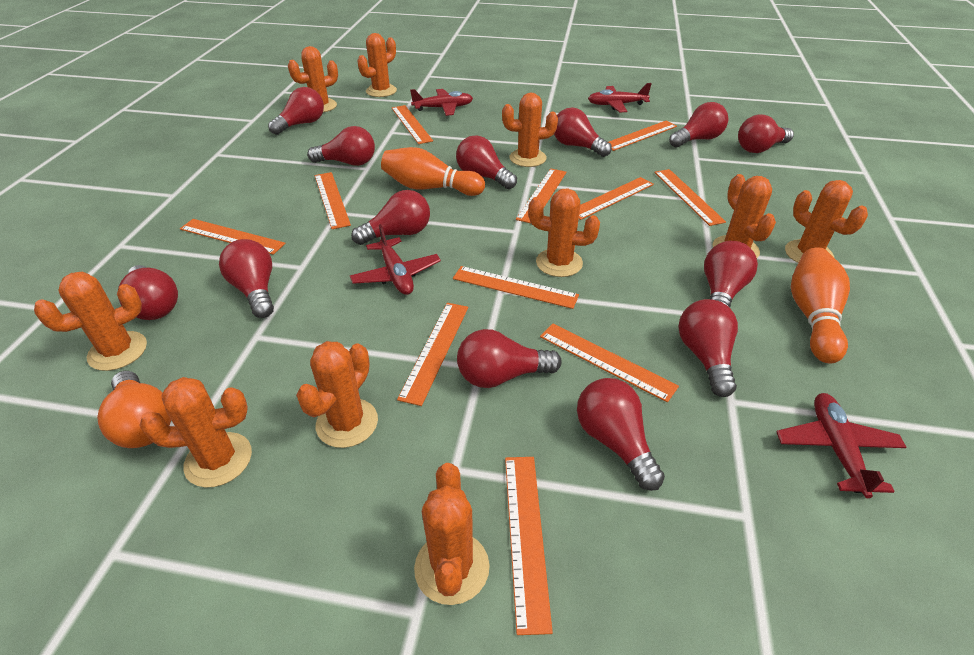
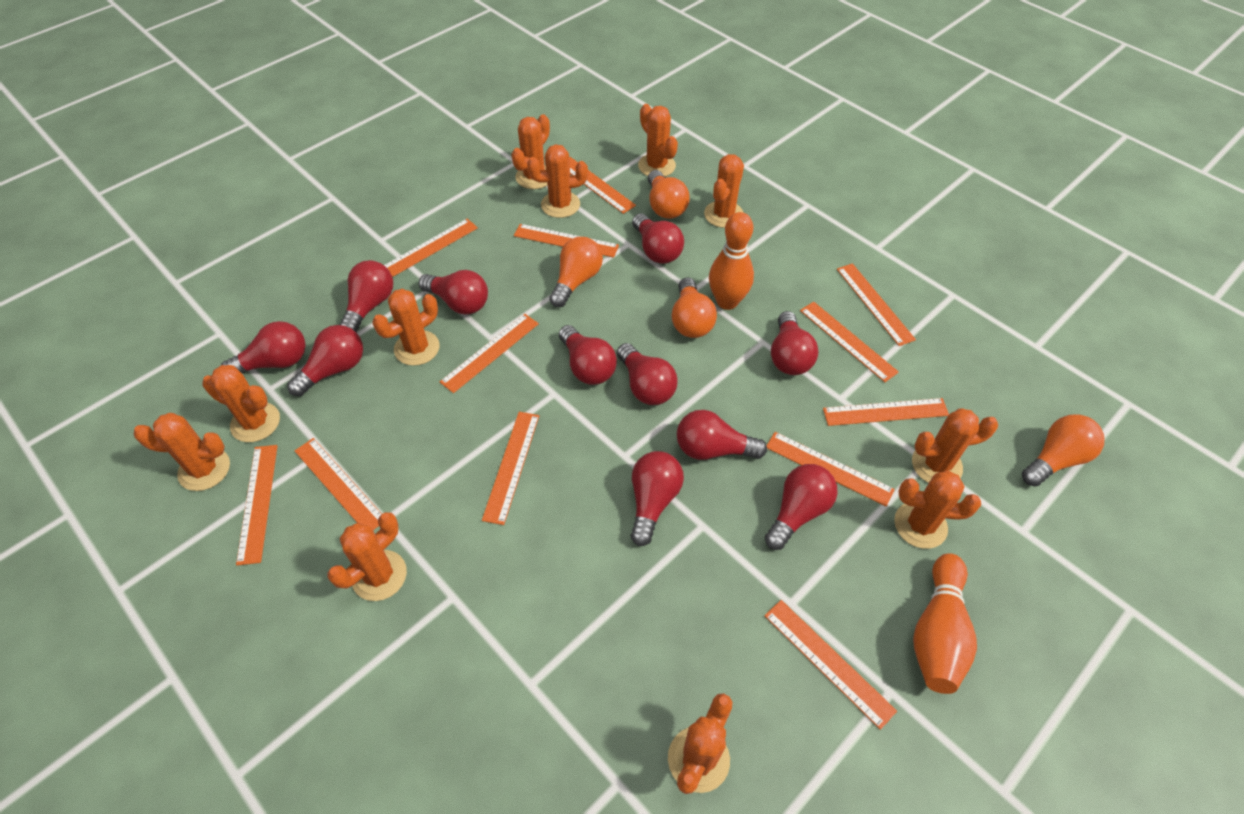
orange cactus: [34,271,147,371] [139,377,252,488] [288,46,338,112] [296,341,378,448] [357,33,397,97] [414,463,490,605] [502,92,558,167] [528,188,600,277] [713,174,776,258] [785,180,868,263] = 10 -> [134,413,230,491] [202,365,280,442] [328,512,407,601] [373,289,440,366] [511,114,550,189] [527,144,588,218] [638,104,678,177] [668,693,732,794] [704,154,744,228] [894,471,981,549] [912,408,998,483] = 11
orange light bulb: [97,371,171,448] = 1 -> [549,237,603,307] [648,170,690,219] [671,277,717,338] [1022,414,1105,487] = 4
orange ruler: [180,219,285,255] [315,172,351,229] [392,105,433,144] [397,303,468,406] [453,266,579,309] [505,457,553,635] [516,169,567,223] [540,324,679,403] [579,177,654,220] [608,121,677,151] [654,169,726,226] = 11 -> [236,445,278,565] [295,438,382,530] [384,219,478,277] [440,314,539,393] [482,412,539,525] [514,224,619,258] [569,157,636,214] [764,600,897,730] [767,432,895,507] [800,302,899,382] [823,398,949,426] [837,263,916,346] = 12
red light bulb: [118,265,178,320] [219,239,274,318] [268,87,324,135] [307,126,375,166] [351,190,430,245] [456,135,517,189] [457,329,562,388] [554,108,612,157] [577,378,665,491] [669,102,728,148] [678,299,738,397] [704,241,758,308] [738,115,794,153] = 13 -> [221,321,306,373] [287,325,363,396] [339,260,393,333] [419,270,488,315] [559,325,617,385] [617,343,678,405] [631,451,684,546] [632,213,684,264] [677,410,767,460] [765,464,837,550] [771,311,818,375] = 11
red plane: [350,224,441,295] [410,89,473,116] [588,83,652,112] [776,393,906,498] = 4 -> none = 0

